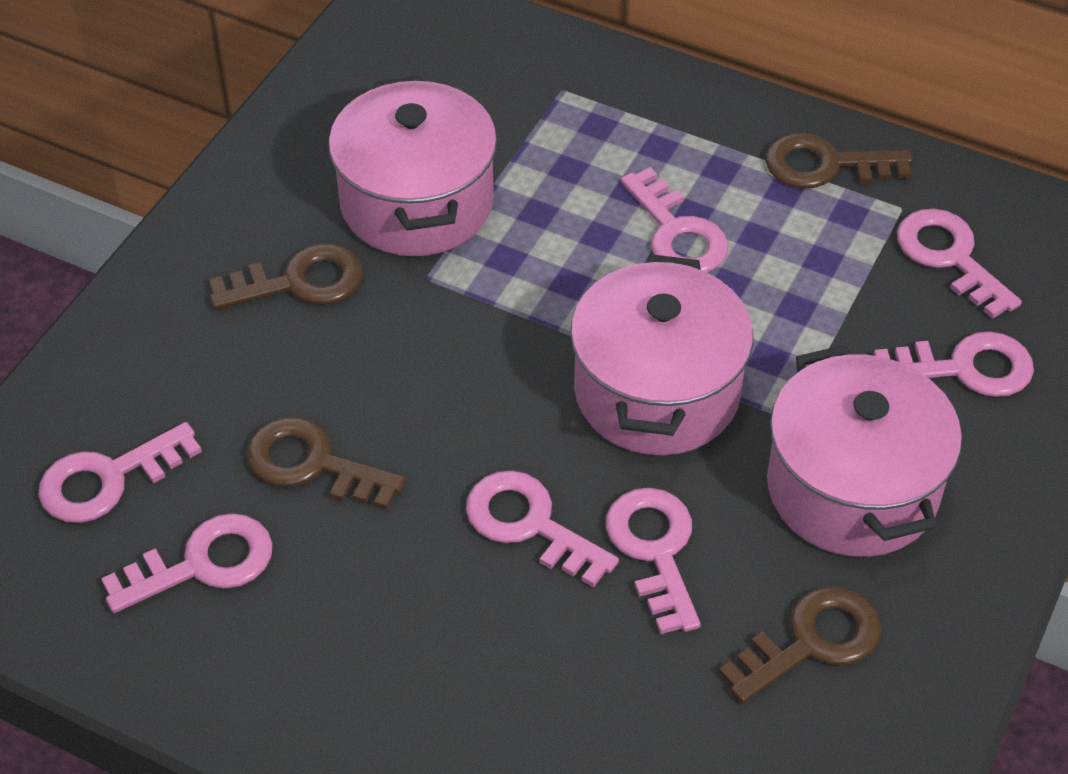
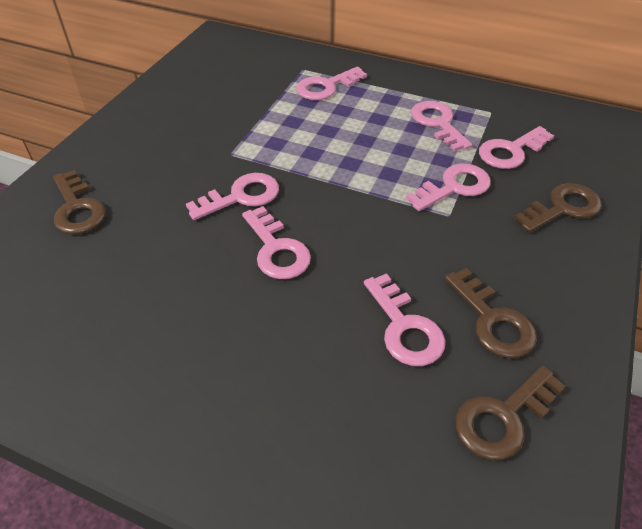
pink pot: [328,76,497,256] [570,254,753,455] [767,345,962,557] = 3 -> none = 0

